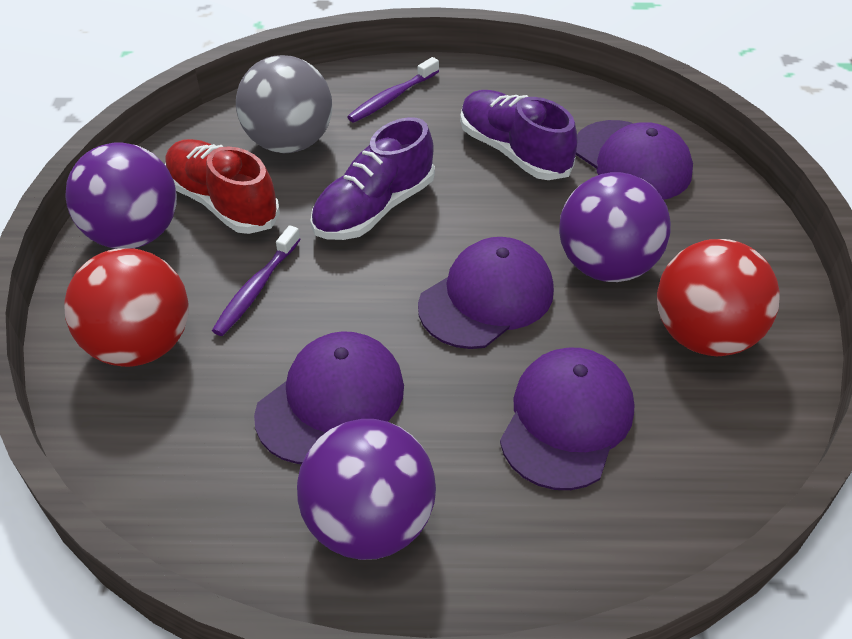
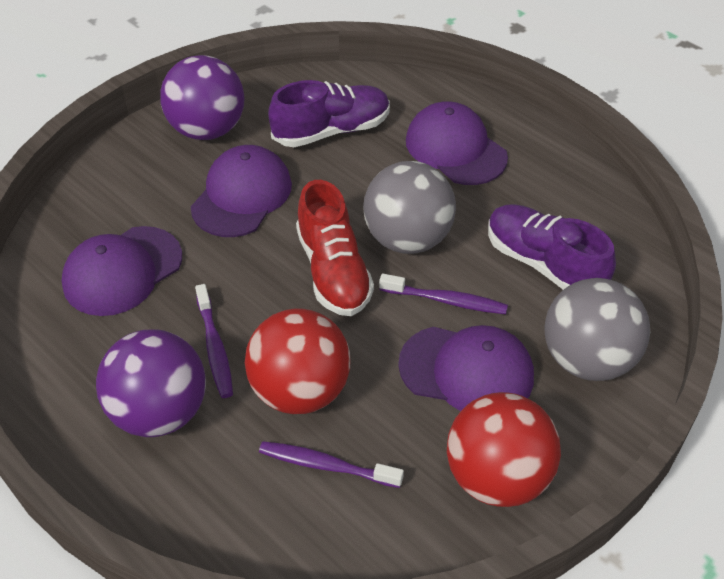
grey ball: [236,55,332,153] = 1 -> [363,161,456,254] [544,278,650,381] = 2
purple ball: [65,142,177,249] [297,419,436,560] [559,172,671,282] = 3 -> [96,329,206,437] [160,55,244,140] = 2
purple toothbrush: [212,225,301,336] [347,57,439,123] = 2 -> [195,284,233,398] [259,441,404,488] [379,273,508,314] = 3

